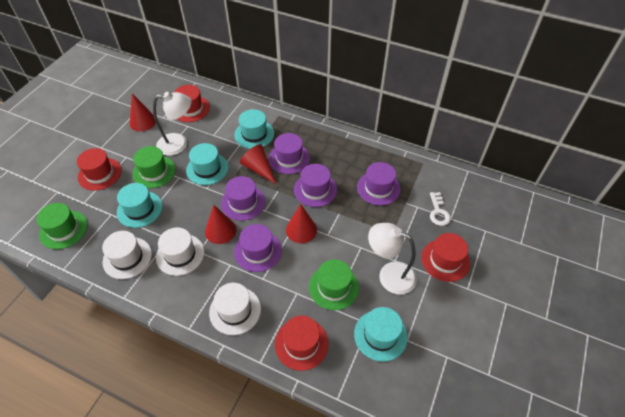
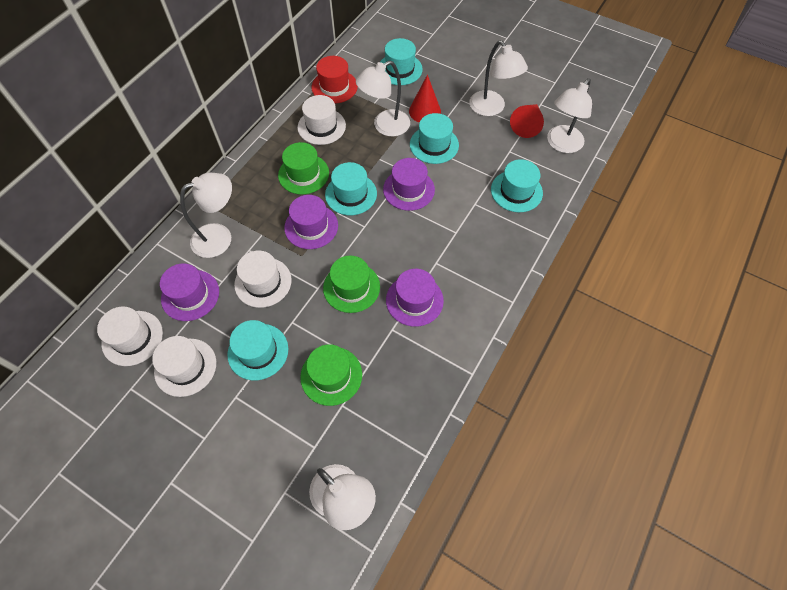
purple hat: [221,176,265,221] [234,224,282,272] [268,133,310,174] [294,164,337,207] [357,162,401,206] = 5 -> [160,263,219,321] [284,195,338,249] [383,158,435,211] [386,269,444,327] = 4
red cone: [130,93,156,131] [205,205,236,244] [240,144,277,185] [286,204,317,243] = 4 -> [409,75,441,123] [510,104,544,138] = 2
red hat: [77,148,122,191] [174,85,210,122] [275,315,329,371] [421,233,470,282] = 4 -> [312,56,358,103] = 1
turquoise hat: [117,183,163,228] [186,143,229,185] [234,109,274,149] [354,307,408,362] = 4 -> [227,320,288,380] [325,162,377,215] [380,38,423,85] [410,113,459,164] [491,159,543,212] = 5
white hat: [102,231,152,279] [156,227,204,276] [209,283,261,335] = 3 -> [97,307,163,366] [152,336,216,397] [234,251,292,308] [298,95,346,145] = 4
white key: [430,192,451,226] = 1 -> none = 0
white lamp: [153,92,192,155] [368,223,417,294] = 2 -> [180,173,232,258] [309,464,376,530] [356,61,410,137] [469,40,528,116] [547,78,592,153] = 5

